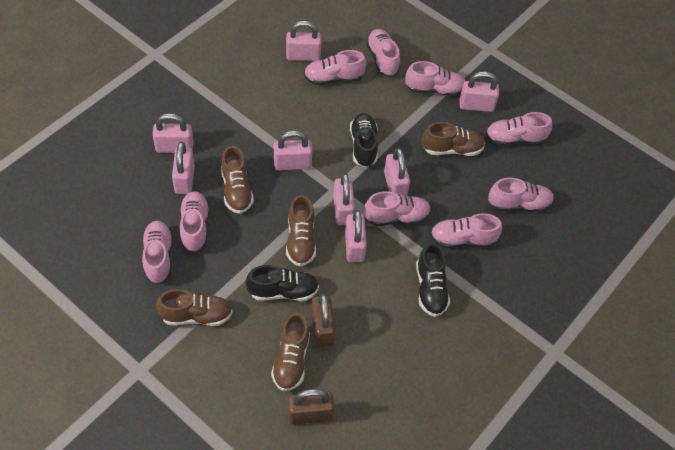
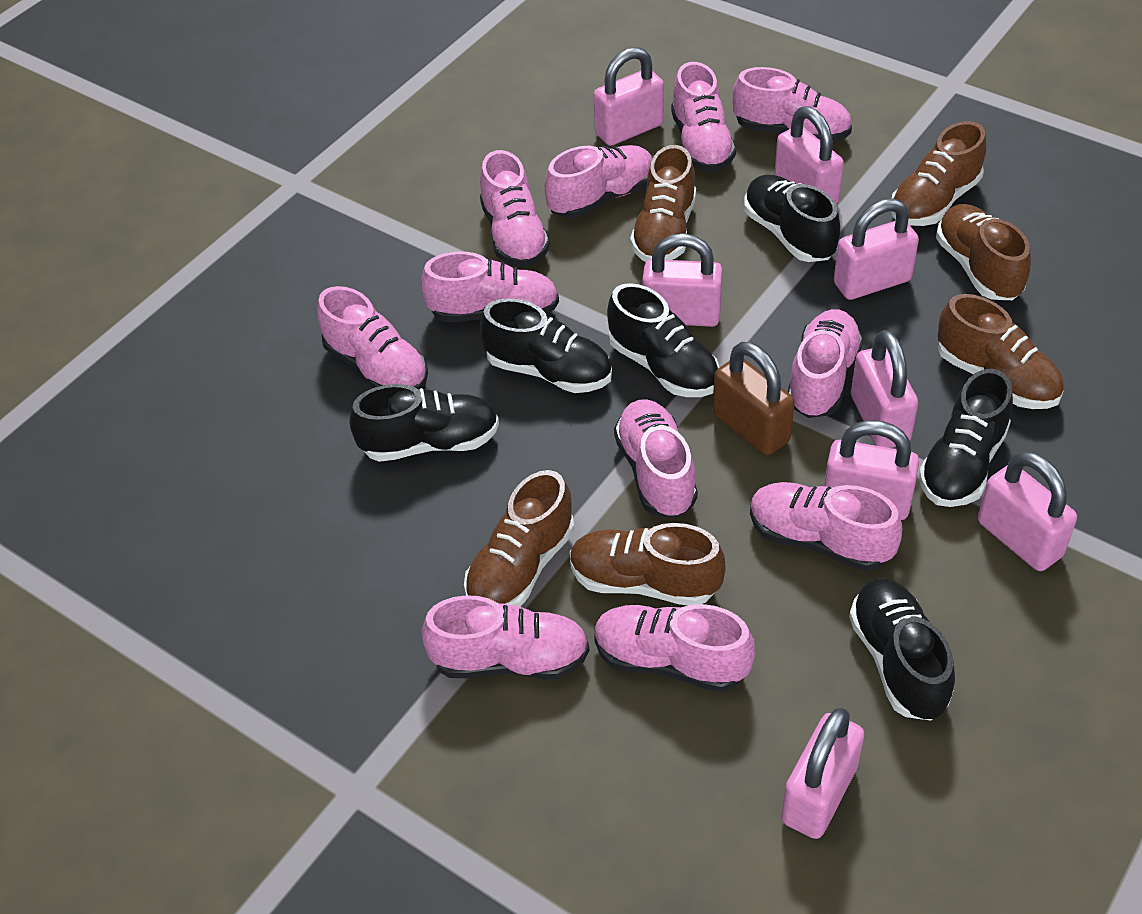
black shoe: [246,265,319,301] [350,113,378,167] [416,243,450,317] = 3 -> [349,384,499,462] [480,299,612,393] [607,283,720,397] [744,175,840,262] [849,578,955,721] [919,369,1013,507] = 6
brown padlock: [288,389,334,425] [311,293,335,347] = 2 -> [713,342,795,455] = 1
brown shoe: [156,289,233,326] [221,146,254,214] [271,313,310,391] [286,195,316,266] [422,122,485,156] = 5 -> [464,470,574,607] [570,523,725,605] [630,145,696,262] [891,121,986,226] [936,204,1031,300] [938,294,1064,409] = 6
pink shoe: [142,221,173,283] [179,191,210,252] [304,50,366,85] [364,191,431,226] [366,29,400,77] [405,61,465,97] [430,213,502,248] [486,112,552,146] [488,178,554,212] = 9 -> [317,286,428,389] [421,252,559,322] [421,595,589,680] [480,150,550,267] [545,145,652,218] [594,604,755,692] [614,399,698,518] [671,62,736,172] [733,67,852,143] [750,482,902,571] [788,309,863,418] = 11

